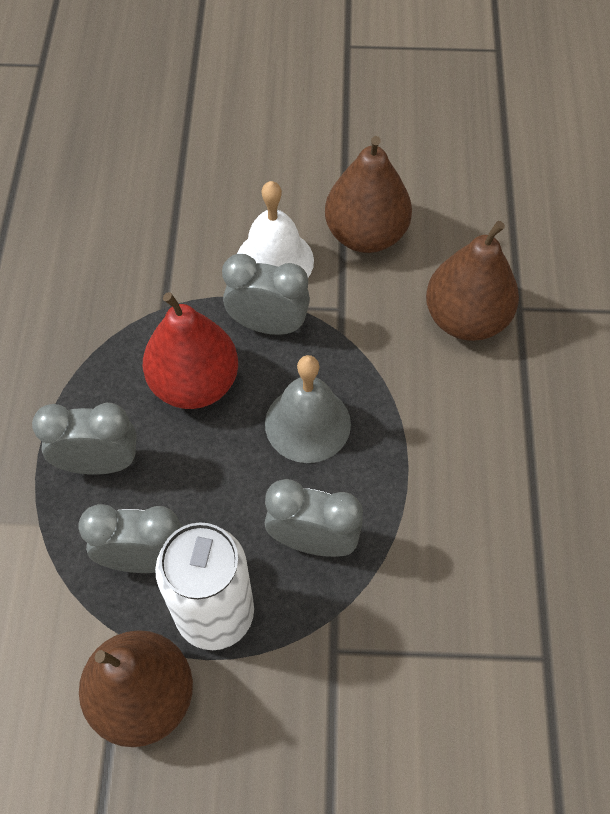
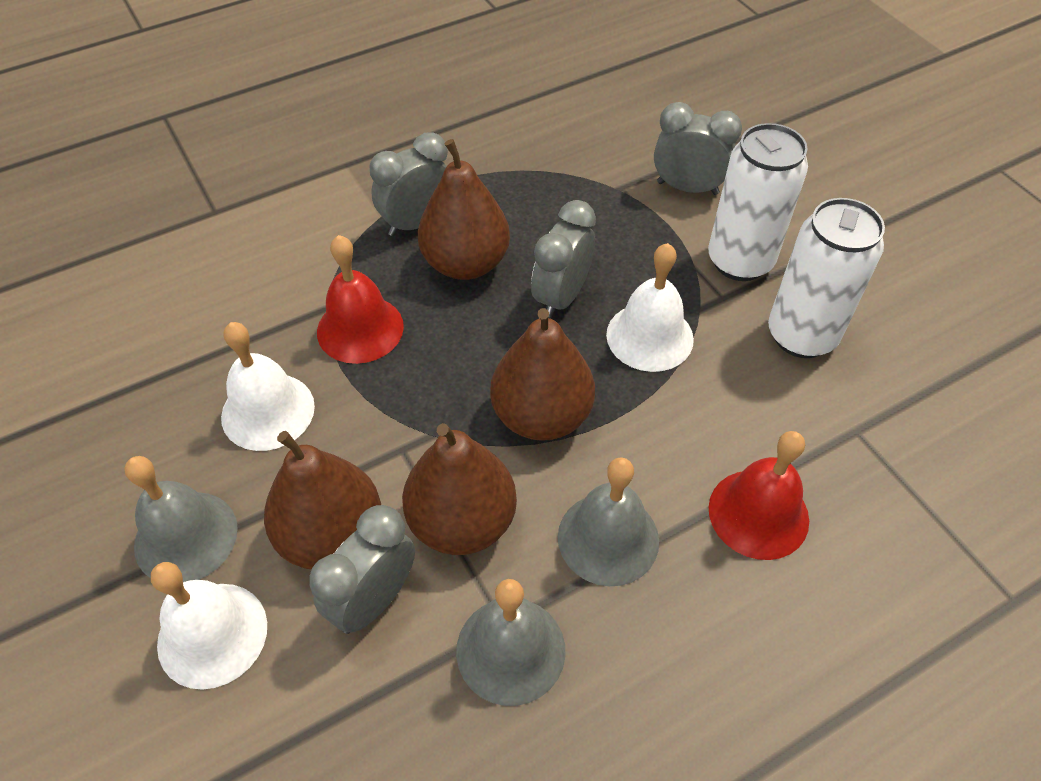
brown pear: [79,630,193,747] [325,136,412,253] [426,221,519,341] = 3 -> [264,431,381,570] [402,423,517,555] [418,139,510,280] [490,308,595,441] = 4
grey bell: [265,355,351,463] = 1 -> [125,456,238,582] [456,579,565,706] [558,457,659,586] = 3
red bell: none = 0 -> [317,235,404,364] [709,431,809,560] = 2
red pear: [143,292,238,409] = 1 -> none = 0
white bell: [237,181,314,277] = 1 -> [151,562,267,690] [221,322,315,451] [606,243,694,372] = 3
white can: [155,522,254,650] = 1 -> [708,123,808,281] [768,198,885,358] = 2

